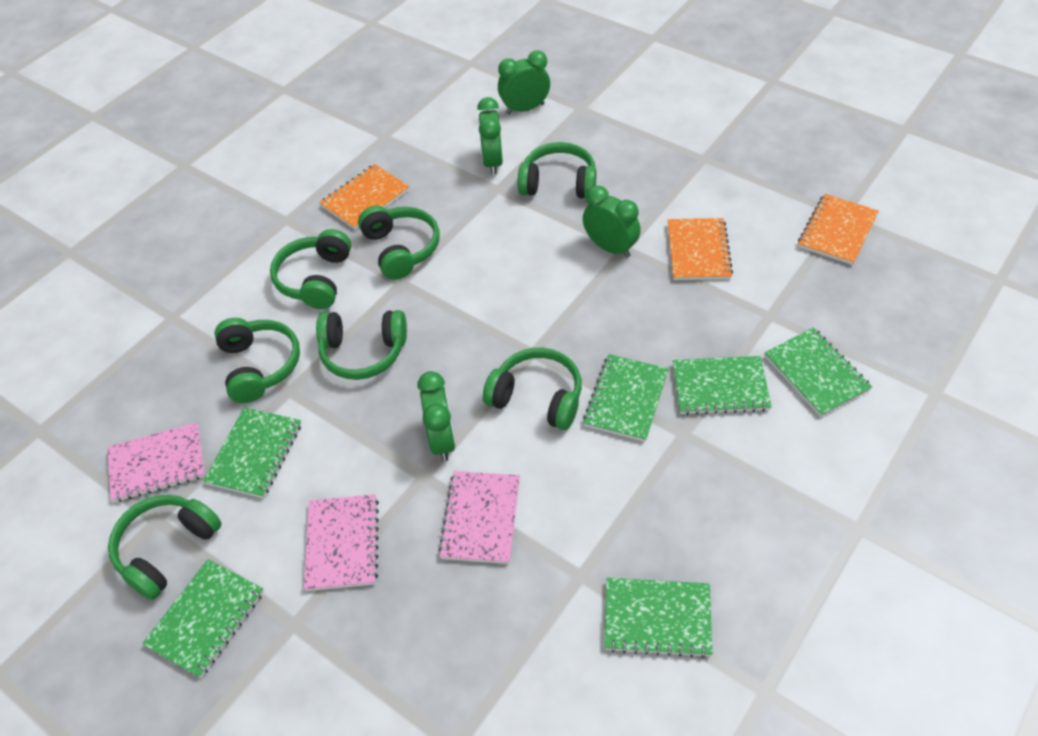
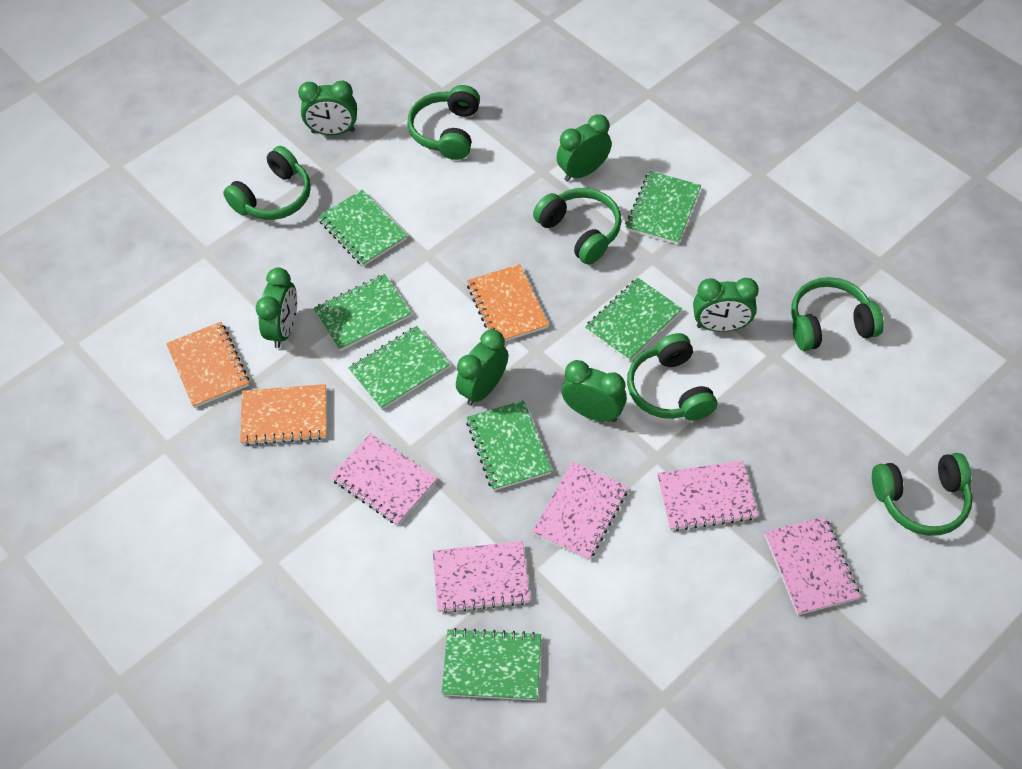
green clock: [418,371,456,461] [477,97,503,175] [498,51,550,115] [583,186,641,258] = 4 -> [256,268,297,348] [298,80,357,135] [456,330,508,406] [557,114,612,182] [562,360,627,422] [693,278,759,332] = 6
green headphones: [108,495,222,600] [214,318,300,403] [270,229,351,309] [316,310,407,380] [358,206,440,280] [483,348,582,430] [518,142,597,198] = 7 -> [223,146,311,220] [407,85,480,160] [533,188,621,265] [627,333,717,421] [791,277,884,351] [872,453,973,536] = 6
green notebook: [142,559,264,678] [203,407,301,498] [583,354,669,442] [604,578,712,658] [673,356,772,415] [764,327,872,417] = 6 -> [313,274,412,351] [318,190,407,266] [348,326,450,410] [441,628,541,700] [466,400,552,491] [585,278,682,362] [625,171,701,245] = 7
pink notebook: [107,422,205,502] [304,494,379,591] [438,471,520,564] = 3 -> [330,433,437,525] [433,541,530,613] [532,462,628,560] [657,460,758,531] [764,516,860,615] = 5

